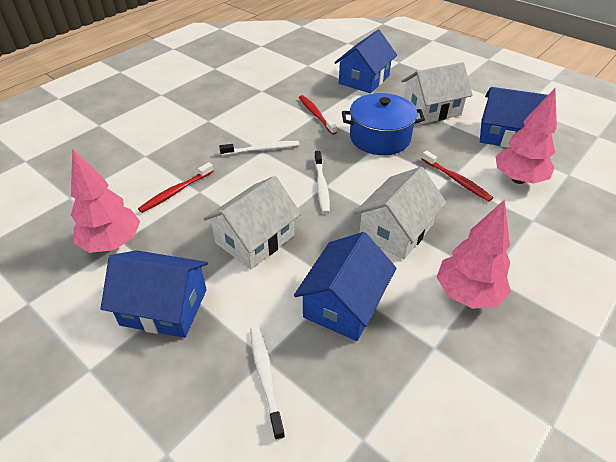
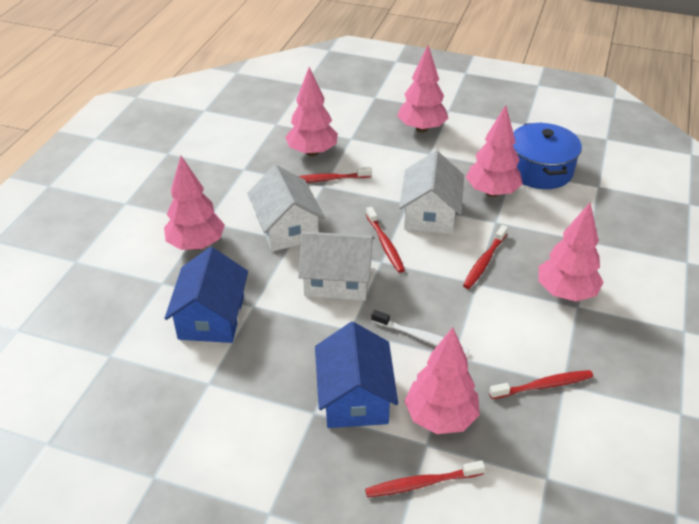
blue house: [100,250,208,338] [294,232,396,341] [334,30,397,93] [480,87,548,148] = 4 -> [165,247,248,343] [315,322,398,428] = 2
pink tree: [71,149,140,253] [437,199,511,309] [496,88,557,184] = 3 -> [164,156,225,250] [285,67,338,156] [397,45,448,132] [404,327,480,434] [466,105,523,197] [538,203,604,302] = 6
red toothbrush: [138,162,214,213] [299,95,337,135] [422,151,493,201] = 3 -> [298,167,372,183] [365,460,485,497] [366,207,405,273] [463,225,508,289] [489,370,593,399] = 5
white toothbrush: [219,141,300,156] [250,326,285,440] [314,151,330,214] = 3 -> [371,310,469,356] = 1

